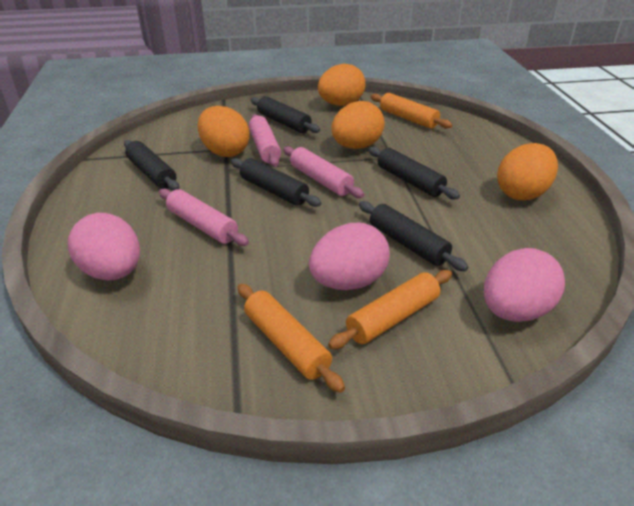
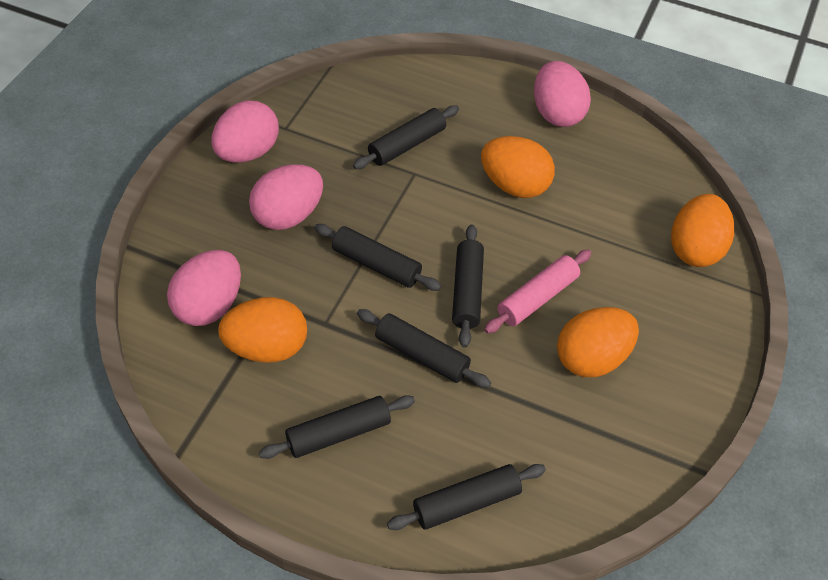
black rolling pin: [124,140,179,191] [231,158,322,207] [251,96,320,133] [359,201,468,271] [368,147,460,199] = 5 -> [259,395,415,459] [314,224,441,291] [353,105,459,169] [357,309,491,388] [387,464,546,530] [452,225,484,348] = 6
orange rolling pin: [238,284,345,393] [328,270,452,349] [371,93,452,129] = 3 -> none = 0
pink egg: [68,213,140,280] [309,223,390,290] [484,248,565,322] = 3 -> [167,250,241,326] [211,101,279,163] [249,165,323,230] [534,61,591,127] = 4
pink rolling pin: [159,189,249,246] [249,114,281,167] [283,146,364,198] = 3 -> [484,250,591,333] = 1

